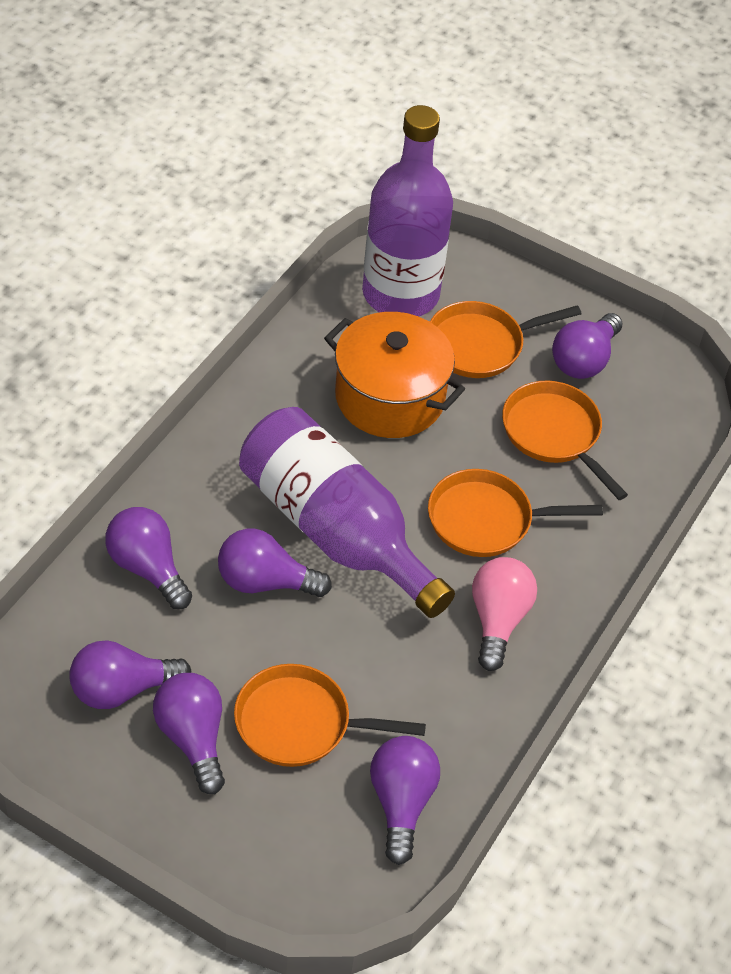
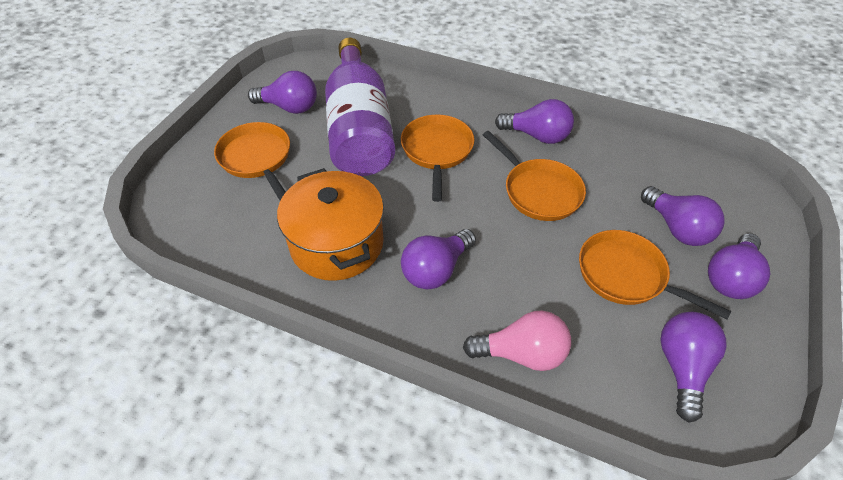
purple bottle: [239,407,455,618] [362,105,453,316] = 2 -> [325,38,395,176] = 1

